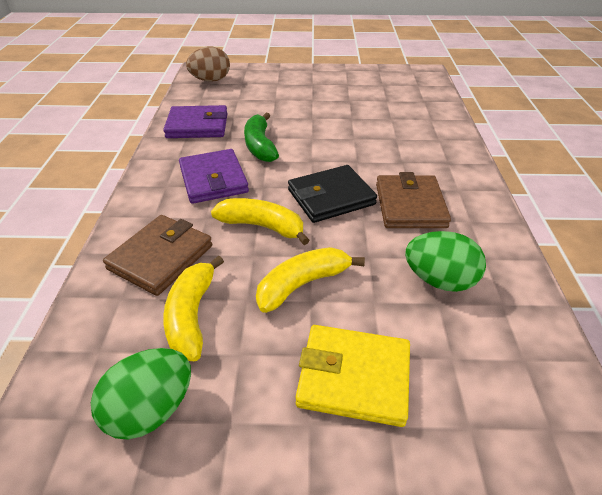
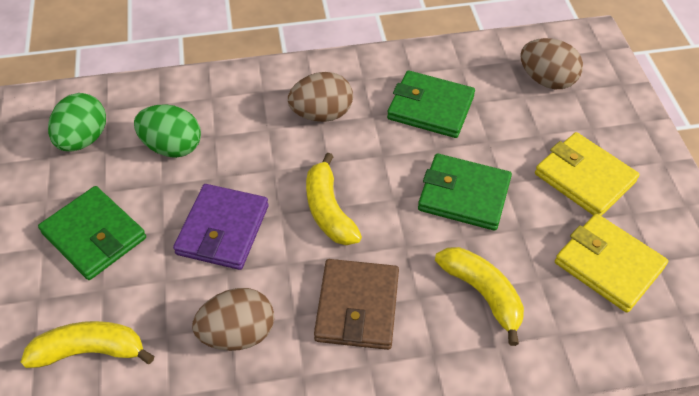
black wallet: [288,165,377,223] = 1 -> none = 0
brown egg: [186,46,230,82] = 1 -> [192,288,274,351] [288,72,353,122] [520,38,583,89] = 3
brown wallet: [103,215,212,296] [376,172,451,228] = 2 -> [314,259,399,350] = 1
green banana: [244,113,279,162] = 1 -> none = 0
green wallet: none = 0 -> [38,186,146,280] [387,71,475,138] [418,154,512,231] = 3
purple wallet: [163,105,228,138] [179,149,249,204] = 2 -> [173,184,269,270] = 1
yellow wallet: [296,325,410,427] = 1 -> [535,132,640,216] [555,214,668,313] = 2

